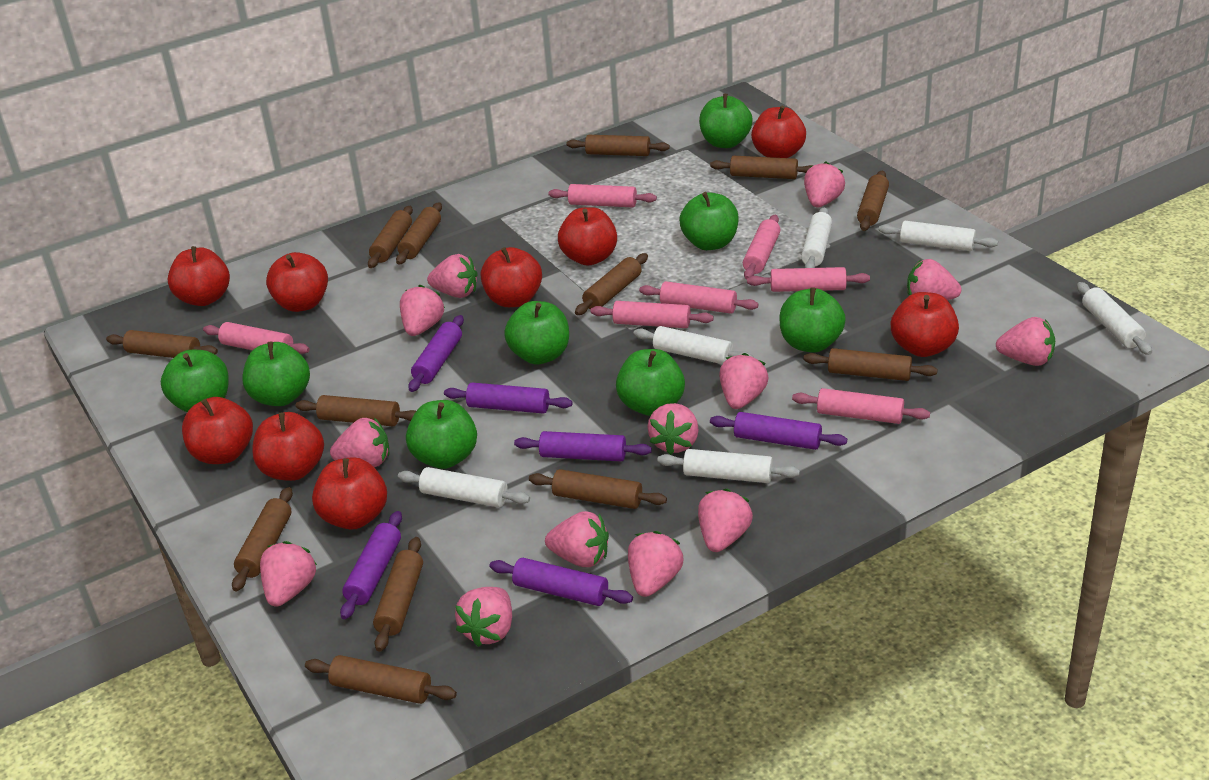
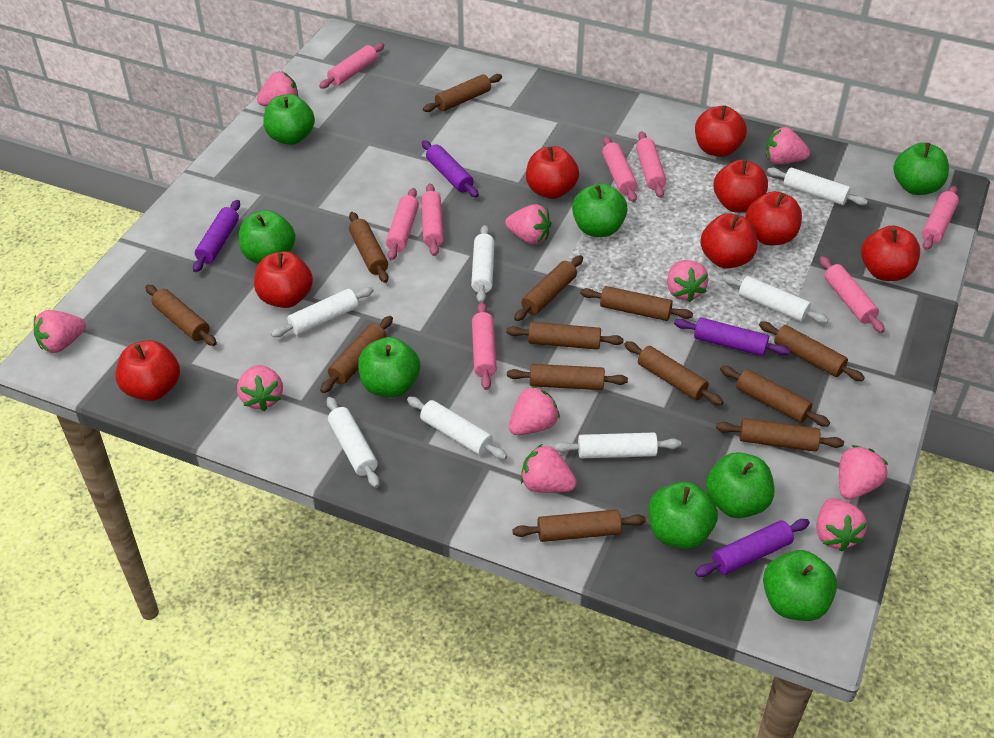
pink rolling pin: [203,322,310,354] [548,184,657,207] [591,301,714,328] [639,281,759,314] [743,215,780,280] [747,267,870,292] [792,388,930,424] = 7 -> [319,43,385,89] [386,188,419,260] [421,183,444,256] [472,302,497,390] [602,136,637,202] [636,131,666,198] [820,256,885,333] [922,186,959,250] = 8
pink strawberry: [260,541,317,607] [330,418,389,467] [400,285,445,336] [427,254,478,298] [455,587,512,647] [545,511,609,567] [628,531,683,597] [647,403,699,455] [698,489,753,552] [720,353,769,409] [804,162,845,207] [907,259,962,300] [996,317,1055,366] = 13 -> [34,310,86,353] [237,365,283,411] [257,72,298,106] [505,204,551,245] [509,386,560,435] [521,444,577,493] [667,260,708,303] [766,127,810,164] [816,498,867,552] [839,445,888,500] = 10
purple rolling pin: [340,511,402,620] [408,315,464,392] [444,383,572,414] [489,558,633,606] [514,431,652,461] [710,412,847,450] = 6 -> [193,200,240,272] [422,140,479,198] [674,317,790,356] [695,519,810,577] = 4
red apple: [168,246,230,306] [182,397,253,464] [252,412,324,481] [266,252,328,312] [312,457,387,529] [481,247,542,307] [558,207,617,265] [751,106,806,158] [891,292,959,357] = 9 -> [116,340,180,401] [254,251,313,308] [526,146,579,199] [695,105,747,157] [700,213,758,269] [714,160,768,213] [746,191,802,245] [861,226,920,281] = 8
white rolling pin: [398,467,530,508] [634,326,753,364] [657,449,800,483] [801,207,832,268] [879,221,998,251] [1077,282,1152,355] = 6 -> [271,287,374,337] [326,397,380,488] [407,397,507,460] [471,225,494,303] [554,433,681,458] [722,275,829,323] [767,167,868,205] = 7

